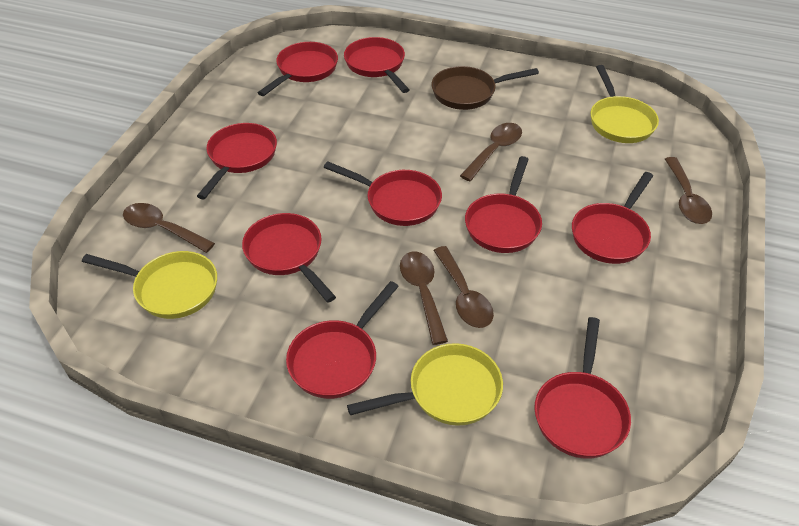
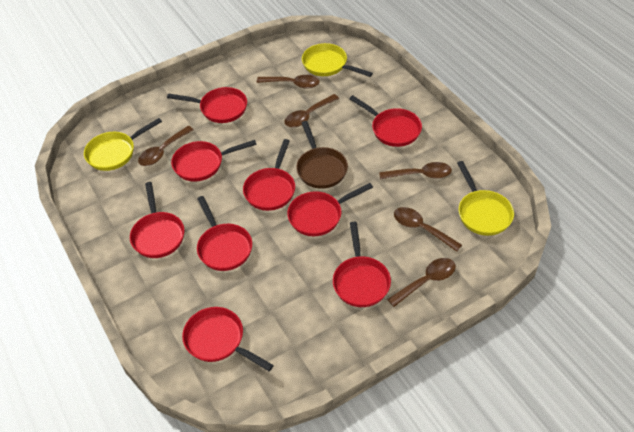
brown spoon: [123,203,215,253] [400,251,448,345] [433,246,494,328] [460,123,522,181] [665,157,712,224] = 5 -> [138,126,194,166] [256,75,320,88] [284,94,339,128] [379,162,452,179] [387,258,456,307] [394,207,462,252] = 6

